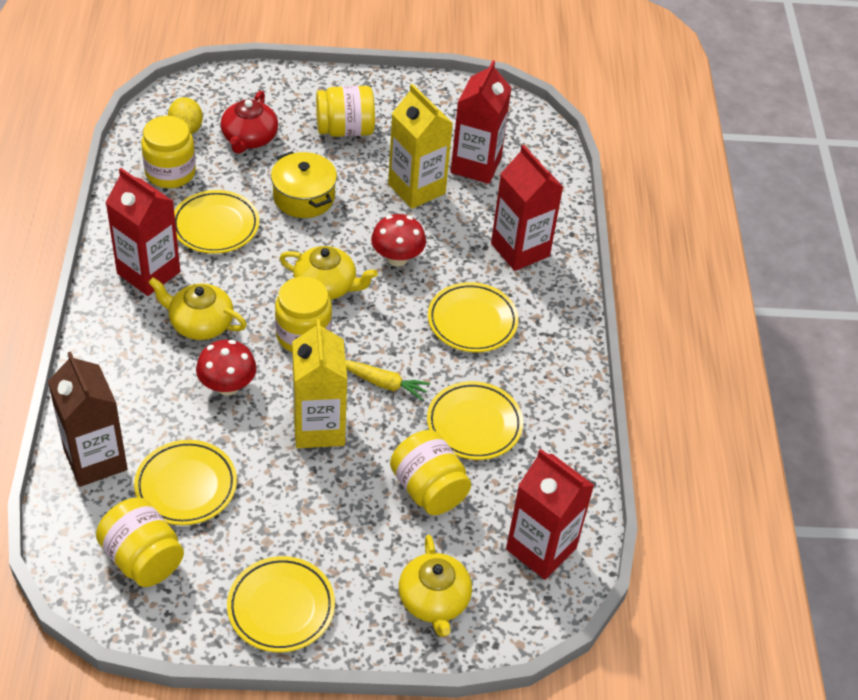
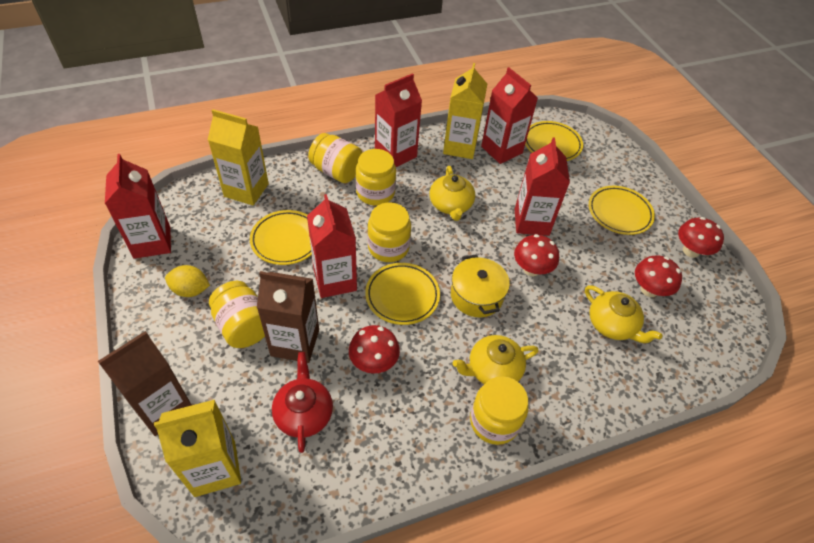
brown carton: [48,352,128,487] = 1 -> [98,331,191,436] [257,271,319,363] = 2
red carton: [105,168,180,296] [451,60,512,184] [491,145,563,271] [506,449,594,580] = 4 -> [105,154,171,259] [307,194,357,298] [375,73,422,167] [481,67,538,164] [515,138,570,236] = 5
red mushroom: [196,340,256,396] [371,214,426,266] = 2 -> [349,325,400,374] [514,234,559,276] [635,255,682,297] [678,217,724,258] = 4
yellow carrot: [346,360,430,400] = 1 -> none = 0
yellow carton: [292,319,347,448] [388,84,453,209] = 2 -> [154,400,241,497] [208,109,269,205] [443,63,487,159] = 3
yellow plate: [134,440,237,525] [174,190,260,254] [227,556,335,652] [427,381,523,460] [428,282,519,352] = 5 -> [250,210,312,265] [365,263,440,325] [525,121,583,161] [589,186,655,235] = 4

